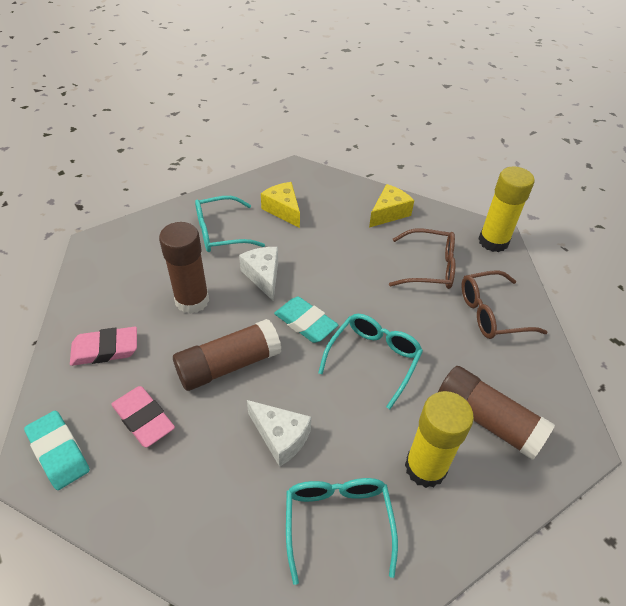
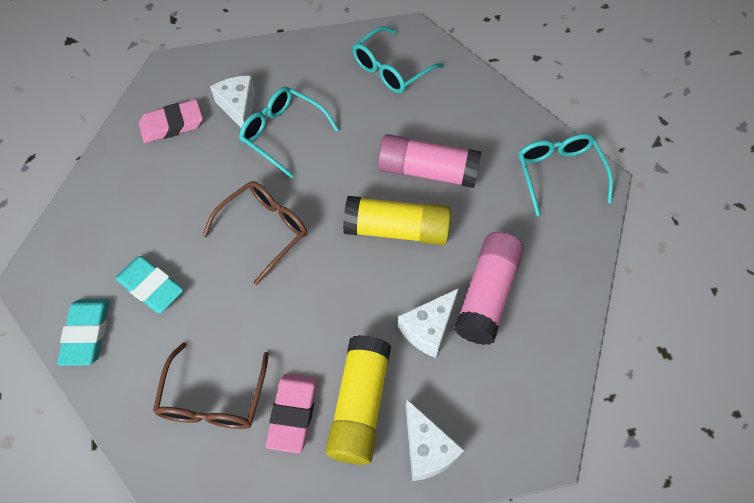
brown glue stick: [159,222,209,314] [173,319,281,391] [438,366,555,460] = 3 -> none = 0
pink glue stick: none = 0 -> [378,134,481,188] [454,232,524,345] = 2
white cheese: [239,247,278,301] [247,400,311,467] = 2 -> [210,76,255,128] [398,288,459,358] [406,400,464,481] = 3
yellow cheese: [261,182,300,228] [369,184,414,228] = 2 -> none = 0

